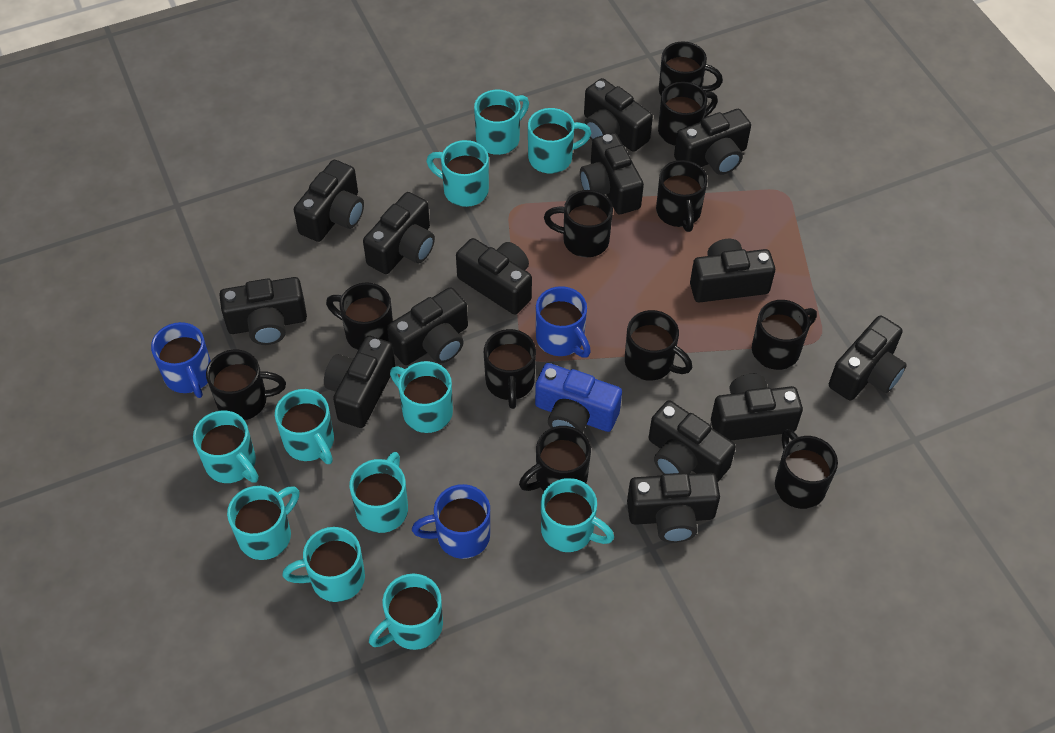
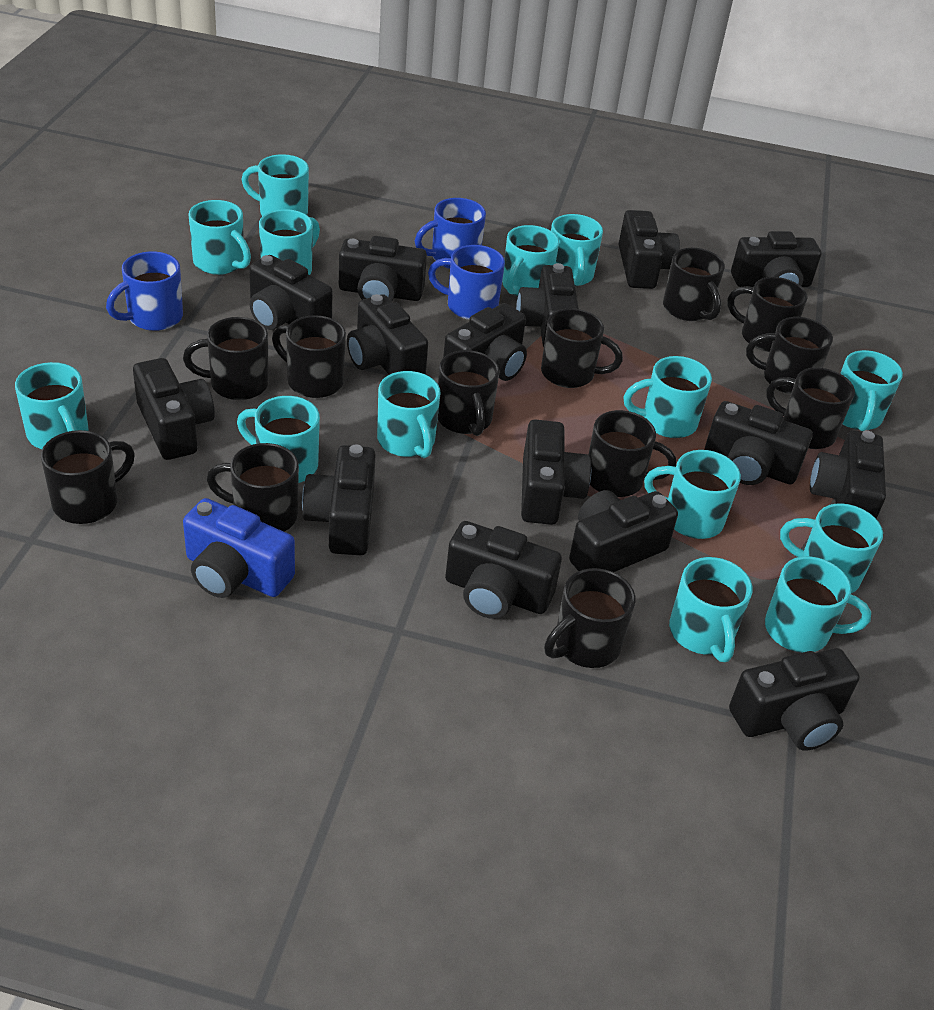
black camera: [219,277,307,345] [294,160,364,242] [324,336,395,428] [363,192,435,274] [387,287,468,365] [456,238,532,315] [580,133,644,214] [584,78,653,152] [627,473,720,543] [649,400,736,482] [674,109,751,175] [690,239,775,302] [711,374,803,441] [829,315,907,401] = 14 -> [133,358,215,460] [249,255,333,330] [302,444,376,555] [339,236,427,301] [347,294,428,375] [443,303,527,381] [445,521,562,619] [516,263,579,347] [521,420,591,525] [569,490,678,572] [619,210,680,289] [704,401,813,485] [729,648,860,751] [731,231,821,287] [810,430,886,519] = 15
black mug: [206,349,286,420] [326,282,393,350] [484,329,536,409] [519,426,591,492] [544,190,613,257] [625,310,692,381] [656,160,708,232] [658,81,718,145] [659,41,723,95] [752,300,817,370] [775,429,838,509] = 11 -> [41,430,135,524] [183,317,268,400] [206,443,299,532] [272,315,346,398] [438,350,500,436] [541,308,623,388] [544,568,636,668] [588,410,676,497] [663,248,725,321] [727,277,807,352] [746,317,833,394] [766,367,855,449] = 12
turquoise mug: [193,411,258,483] [227,486,299,560] [275,389,334,464] [282,527,365,602] [349,452,408,533] [369,573,443,650] [390,361,453,433] [426,140,489,207] [474,90,529,155] [528,108,591,174] [541,478,614,552] = 11 -> [15,362,89,449] [188,200,251,275] [237,396,320,483] [241,154,309,216] [259,209,320,275] [377,371,441,458] [502,225,559,297] [551,214,603,286] [624,356,712,438] [644,450,741,539] [669,557,753,662] [765,556,871,653] [780,503,883,593] [840,350,903,431] = 14

